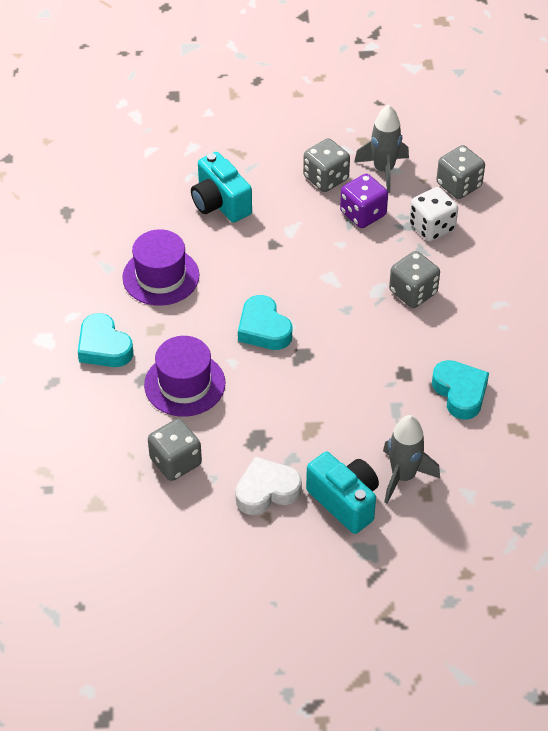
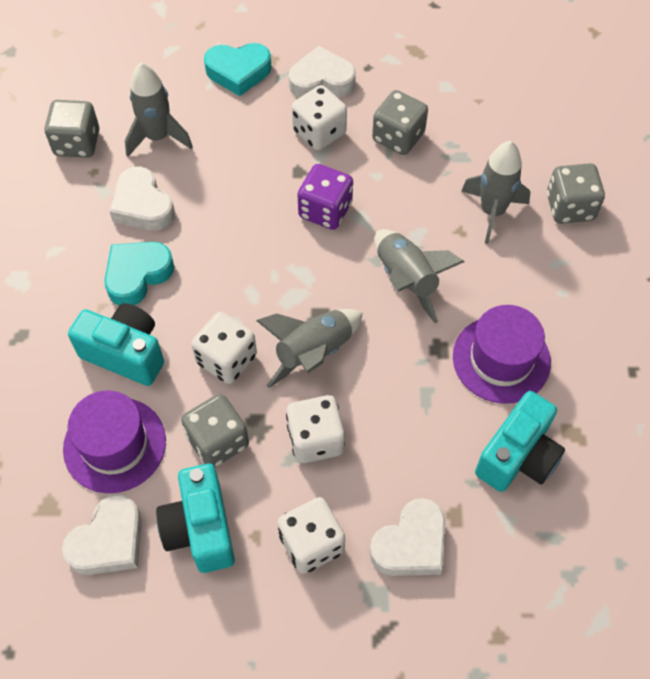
grey rocket: [354,105,409,193] [383,415,440,503] = 2 -> [125,62,193,157] [256,309,363,388] [375,229,464,323] [462,141,531,244] = 4
turquoise camera: [191,152,252,223] [306,452,379,534] = 2 -> [68,303,164,386] [156,464,235,573] [475,391,565,492] = 3
turquoise heart: [78,313,133,367] [238,295,292,350] [432,360,489,420] = 3 -> [104,242,174,306] [204,43,271,96] = 2
white dice: [409,187,458,242] = 1 -> [191,312,257,384] [277,497,345,574] [286,395,345,463] [292,85,347,151] = 4
white heart: [235,457,302,515] = 1 -> [62,494,142,575] [109,166,175,231] [289,46,356,98] [369,498,446,576] = 4

